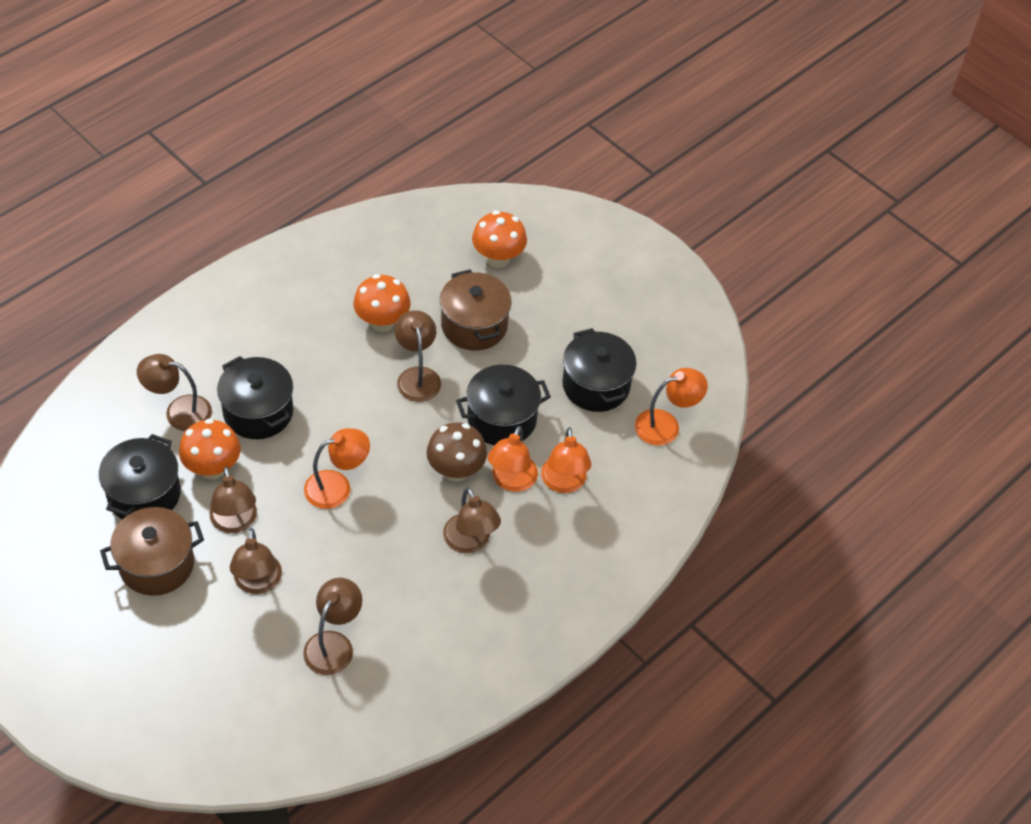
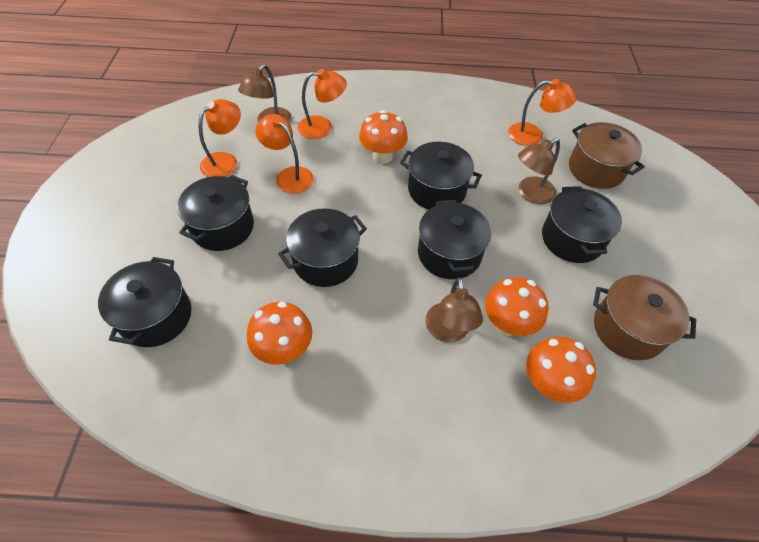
black pot: [99,434,181,519] [217,356,293,439] [456,365,551,445] [562,328,637,412] = 4 -> [98,257,191,347] [177,175,254,251] [278,208,367,287] [400,142,482,210] [418,200,491,279] [542,186,622,263] = 6
brown lamp: [137,354,212,431] [210,467,257,533] [230,528,282,594] [303,578,362,675] [394,310,441,402] [443,488,501,553] = 6 -> [238,64,292,123] [425,278,483,342] [518,138,560,204] = 3
brown mushroom: [426,422,487,482] = 1 -> none = 0
orange mushroom: [179,418,241,479] [353,274,411,332] [472,211,527,268] = 3 -> [247,302,312,365] [359,110,408,164] [485,277,548,336] [526,336,596,403] = 4

